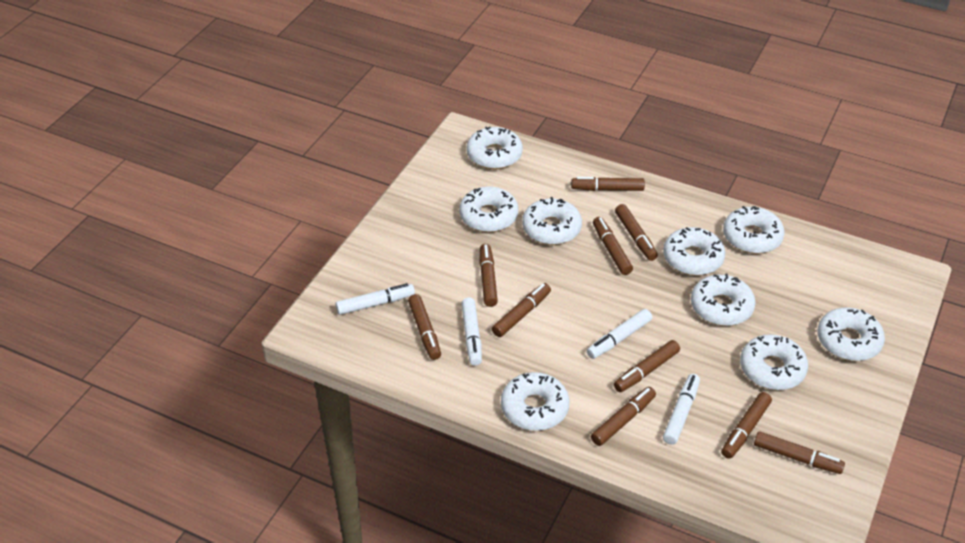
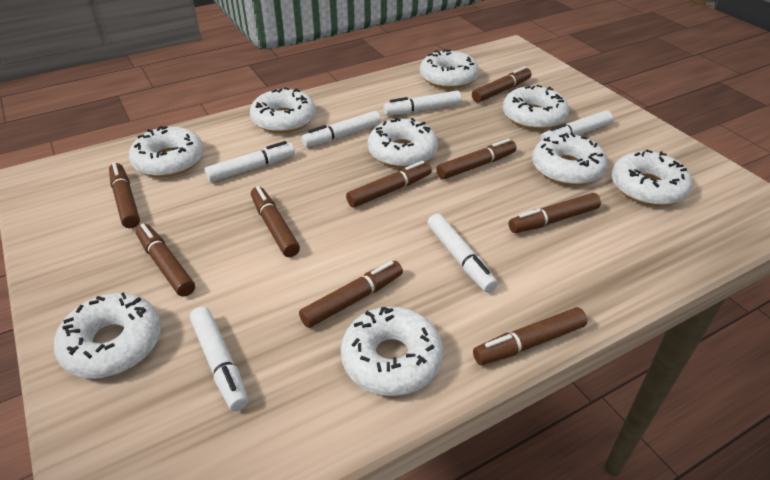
brown marker: [408,294,441,360] [480,244,498,307] [492,283,551,337] [571,177,645,191] [591,387,656,446] [593,217,633,275] [614,340,680,392] [615,204,658,261] [721,392,772,459] [754,431,845,474] = 10 -> [109,162,140,228] [136,223,195,297] [251,186,300,257] [299,261,403,328] [346,161,432,207] [436,139,516,179] [472,66,532,103] [473,307,587,365] [509,193,601,233] = 9
white marker: [336,283,415,315] [461,298,482,366] [587,309,652,359] [663,374,700,445] = 4 -> [190,307,248,411] [205,141,295,182] [301,111,381,147] [383,90,462,115] [427,214,498,292] [541,111,613,140] = 6

